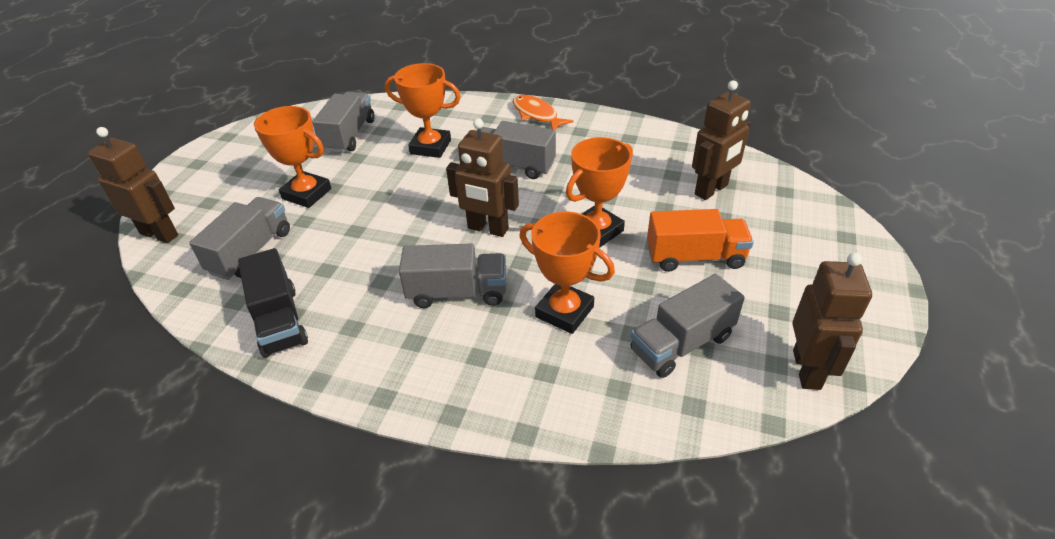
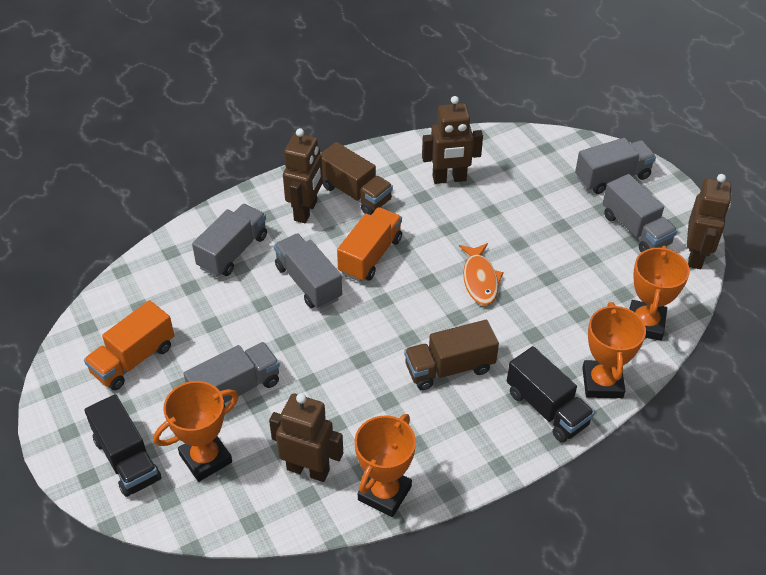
black truck: [238,248,308,358] = 1 -> [84,394,161,497] [507,346,594,442] = 2
brown truck: none = 0 -> [320,142,393,215] [404,320,499,390] = 2
orange truck: [647,209,754,272] = 1 -> [84,300,174,390] [337,207,402,282] = 2

